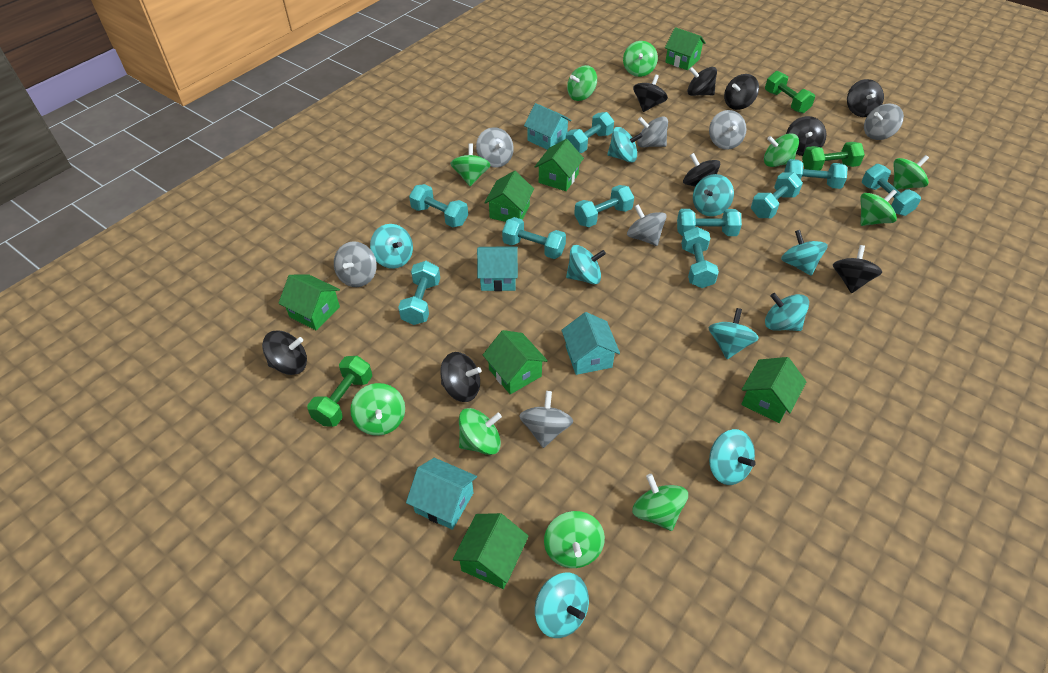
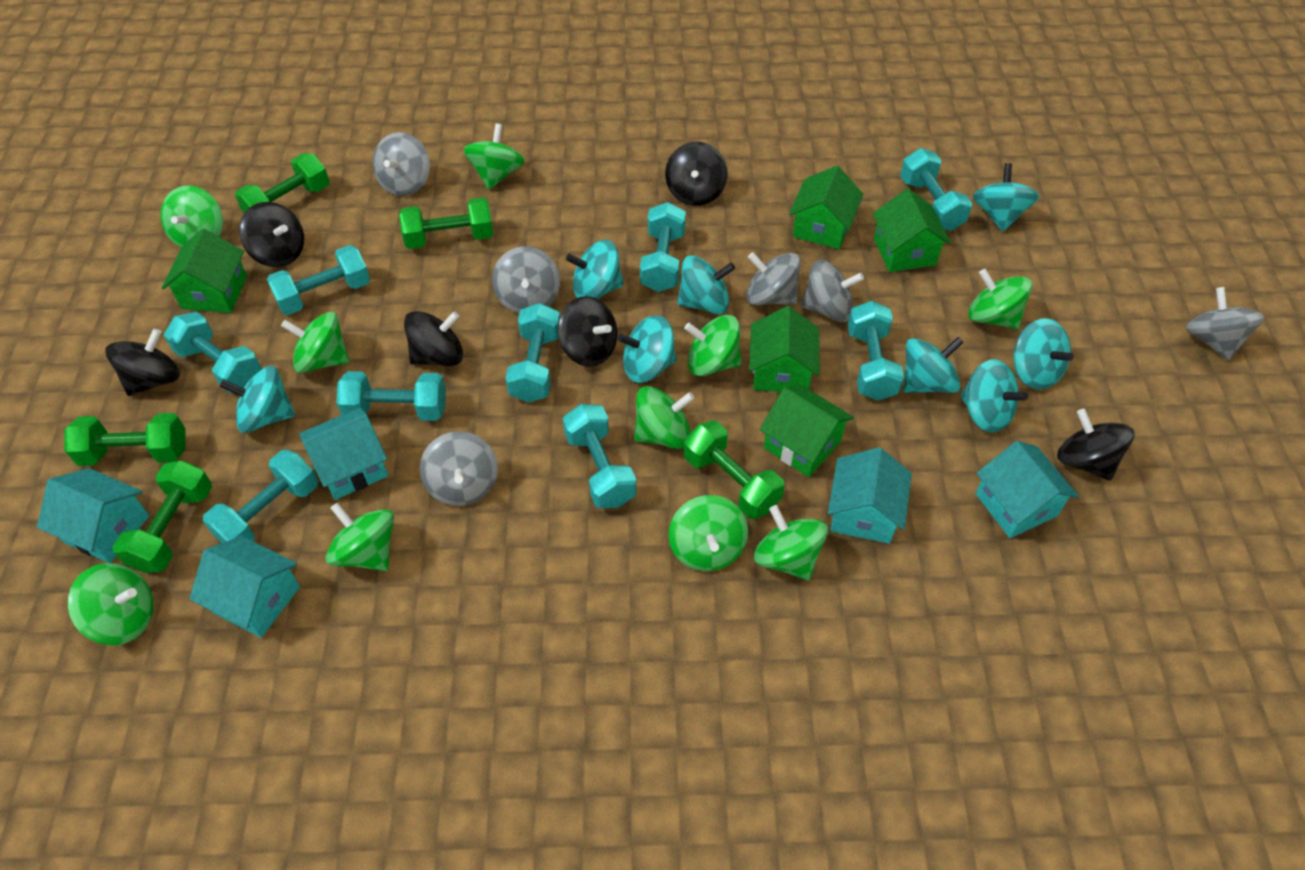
black spinning top: [262,330,307,375] [440,352,481,402] [633,74,668,112] [683,153,720,187] [687,67,717,96] [724,74,759,110] [786,116,827,156] [833,245,882,293] [847,79,884,117] = 9 -> [105,328,180,396] [239,202,304,267] [404,311,463,366] [558,296,618,367] [665,142,727,206] [1057,409,1135,481] = 6
green dumbbell: [307,356,372,427] [765,71,815,113] [802,142,865,171] = 3 -> [64,413,186,466] [113,460,212,573] [235,153,330,213] [399,197,493,249] [684,421,785,519] = 5
green house: [278,275,340,331] [453,513,529,589] [483,330,548,394] [484,171,534,222] [535,139,584,191] [665,27,706,70] [741,357,807,423] = 7 -> [162,229,247,313] [749,306,820,392] [760,385,854,477] [789,166,863,249] [873,189,951,272] = 5
grey spinning top: [334,242,377,287] [476,127,514,168] [519,391,573,448] [627,204,667,246] [637,116,668,148] [709,110,746,150] [864,104,904,140] = 7 -> [372,132,430,196] [420,431,498,506] [492,246,560,313] [746,252,801,305] [801,260,864,322] [1185,287,1264,360] = 6
turquoise dumbbell: [398,261,440,325] [409,184,468,227] [502,217,566,259] [566,112,614,153] [574,185,634,227] [677,209,742,236] [681,227,719,288] [751,172,803,218] [784,159,848,189] [862,164,921,216] = 10 -> [164,312,261,393] [203,450,318,543] [267,245,370,315] [337,371,446,421] [505,303,560,403] [563,404,637,508] [640,202,686,292] [848,301,904,400] [900,148,972,231] = 9
turquoise house: [406,458,477,530] [477,247,518,291] [524,103,572,150] [561,312,620,375] = 4 -> [37,468,150,563] [189,536,300,638] [299,408,388,500] [828,447,912,544] [975,441,1079,538] = 5
turquoise spinning top: [370,224,413,269] [535,572,589,638] [566,245,606,284] [607,127,643,163] [693,174,734,216] [709,308,759,359] [709,429,756,485] [765,293,809,331] [781,230,828,276] = 9 -> [220,366,295,433] [566,240,624,299] [618,315,677,383] [677,256,735,314] [904,337,964,393] [961,359,1028,433] [973,163,1039,232] [1014,318,1074,390] = 8

